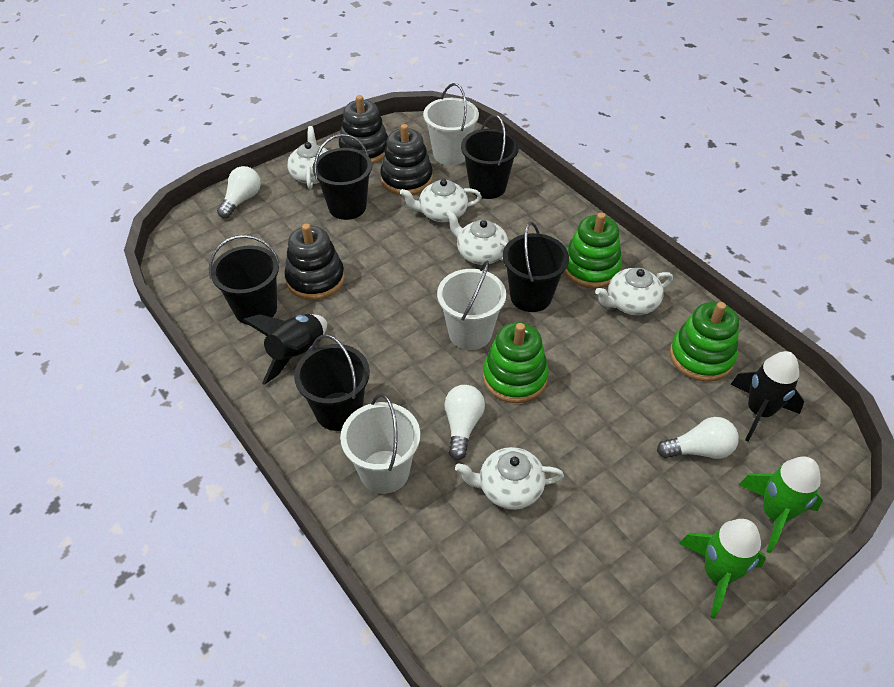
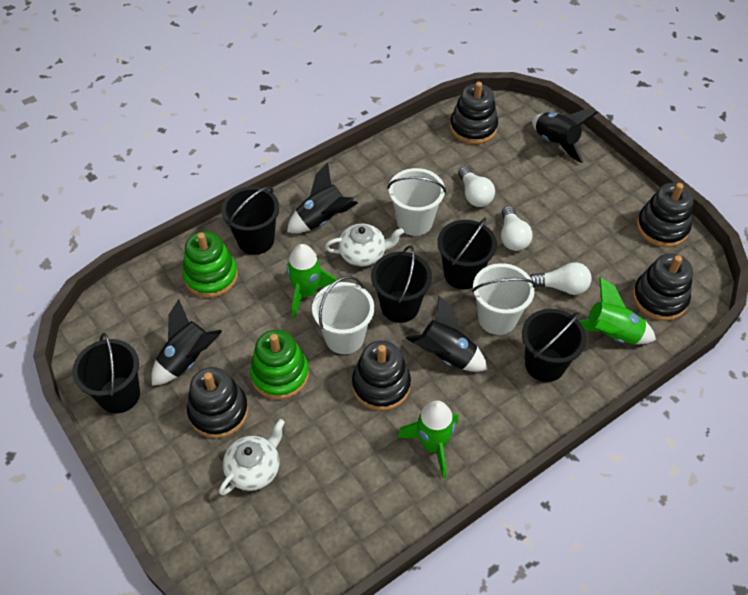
black rocket: [242,314,327,385] [730,351,804,442] = 2 -> [151,299,222,386] [287,162,358,233] [405,295,488,372] [532,109,598,163] = 4
black stacking toy: [284,224,345,300] [339,95,388,164] [380,124,433,195] = 3 -> [187,367,248,438] [352,340,411,411] [450,82,498,144] [633,253,693,321] [637,183,694,247] = 5
green rocket: [679,519,766,619] [739,456,823,553] = 2 -> [287,244,337,319] [397,401,458,478] [579,277,656,344] = 3
green stacking toy: [483,322,549,403] [564,212,622,289] [670,302,739,381] = 3 -> [182,231,238,298] [250,330,309,399] = 2
white teapot: [287,126,328,189] [400,179,482,222] [445,210,508,265] [455,447,564,510] [595,268,673,315] = 5 -> [219,419,285,495] [325,224,404,266] = 2

